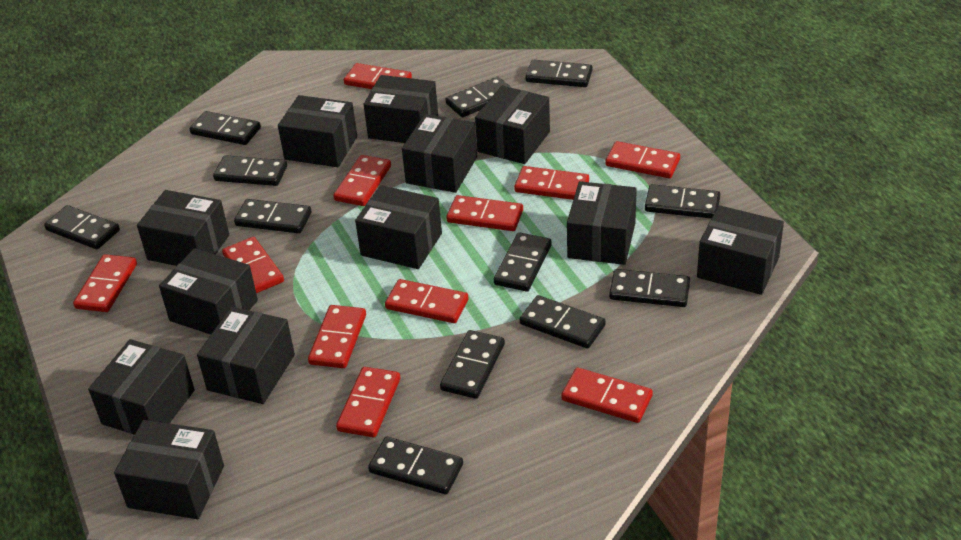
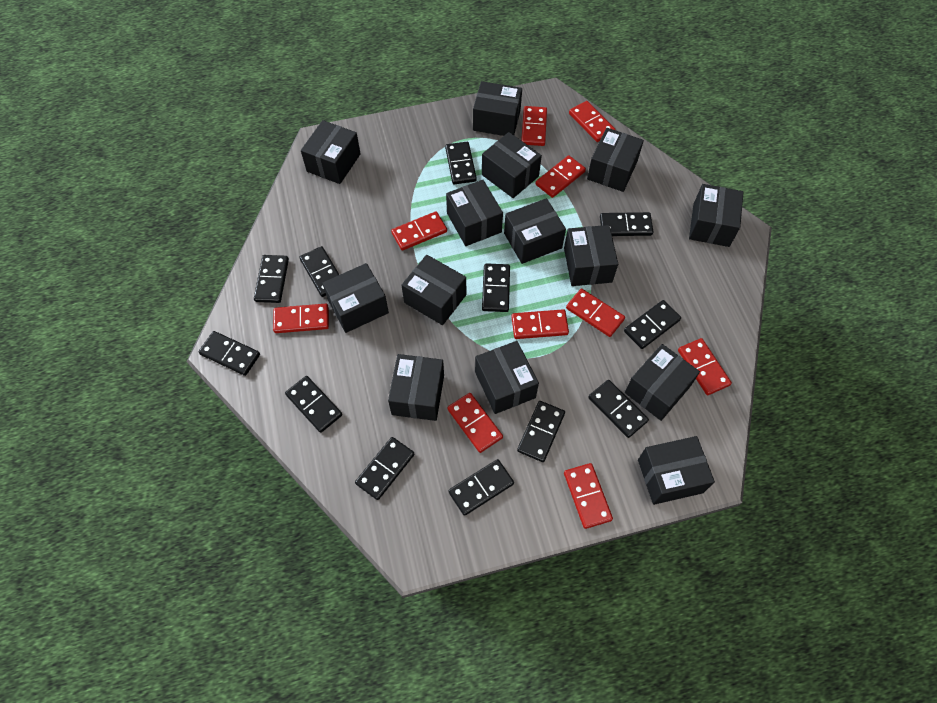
black box: [88,339,195,435] [114,420,224,519] [137,190,229,266] [159,248,258,335] [197,307,295,404] [278,95,357,167] [355,185,442,269] [364,75,438,143] [402,114,477,193] [475,86,550,164] [567,181,637,265] [697,205,784,295] = 12 -> [301,120,361,184] [322,263,389,333] [388,354,444,421] [401,255,466,325] [446,180,503,246] [473,81,522,136] [475,341,539,414] [482,132,542,198] [504,198,566,264] [564,225,618,286] [587,128,644,192] [625,344,700,421] [638,436,715,505] [689,184,744,247] = 14
red domino: [73,254,137,312] [222,237,284,293] [308,305,366,368] [333,155,391,206] [336,367,400,437] [344,63,412,89] [385,279,468,323] [446,195,523,231] [514,166,589,200] [561,368,653,423] [605,141,680,178] = 11 -> [273,304,329,333] [391,211,447,251] [447,393,503,453] [511,309,569,339] [521,106,547,146] [536,155,586,198] [564,463,613,529] [566,289,625,337] [569,101,616,142] [678,338,732,395] = 10

